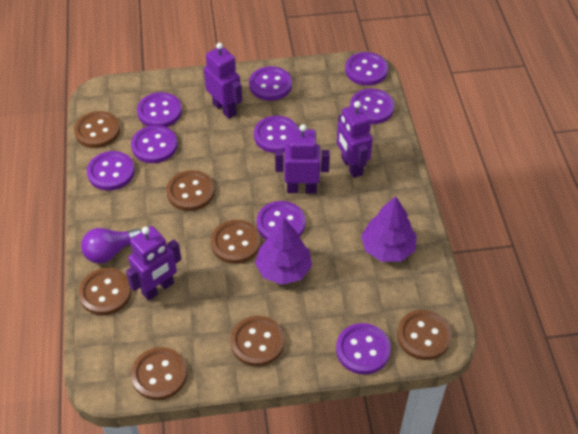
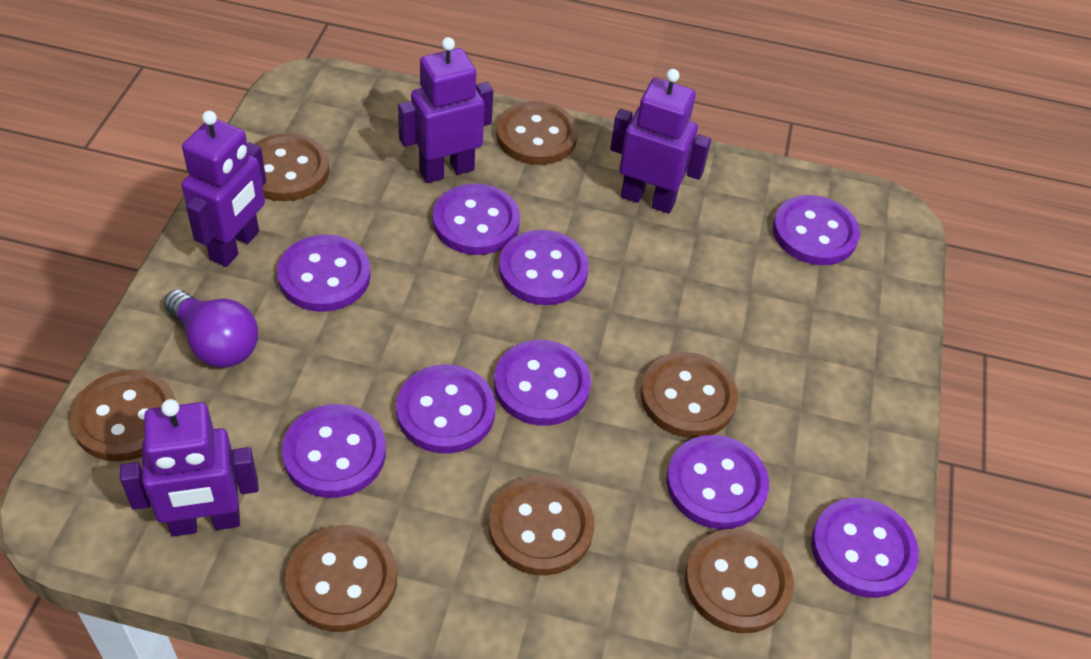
purple tree: [255,218,312,285] [361,196,417,262] = 2 -> none = 0

